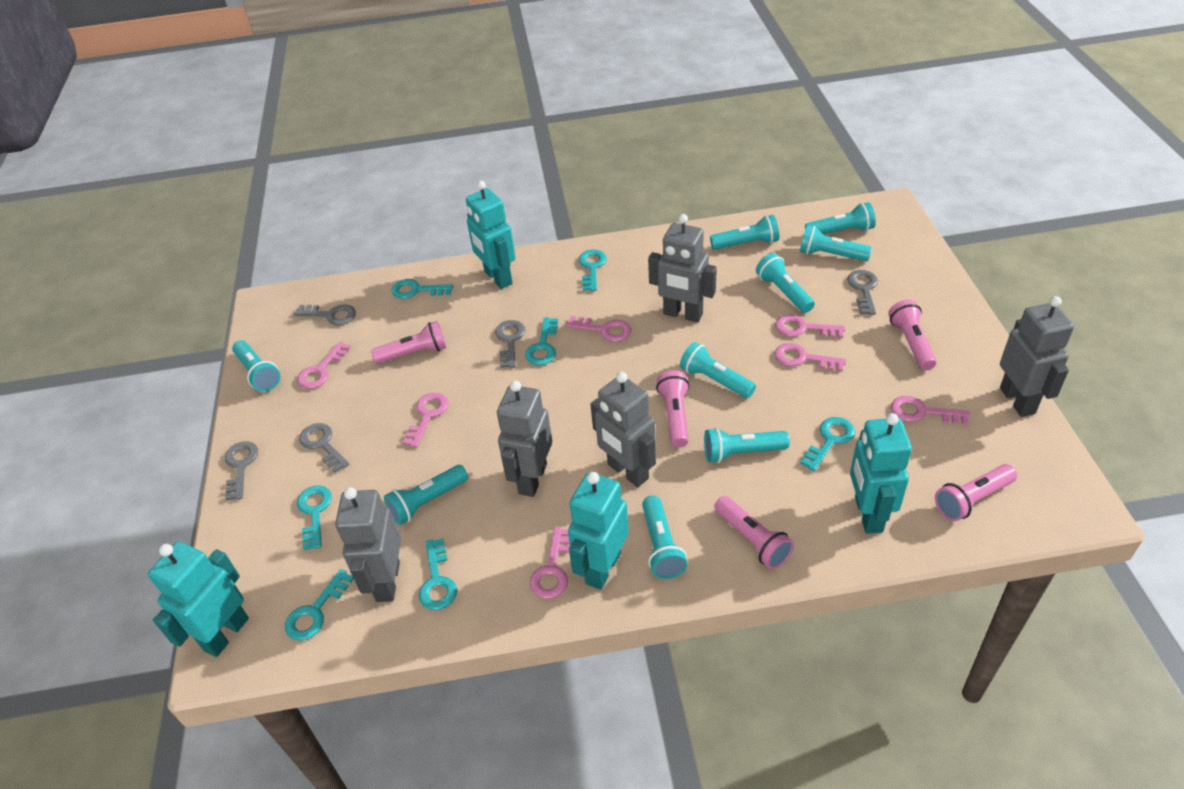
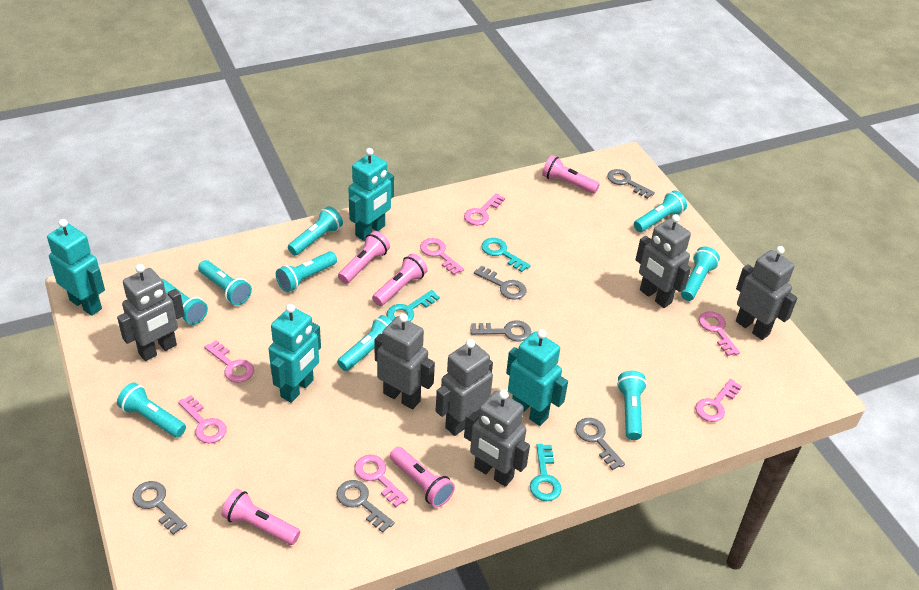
grey key: [225,441,258,501] [294,305,356,325] [299,423,349,473] [495,320,525,368] [847,270,878,315] = 5 -> [133,481,187,535] [336,480,395,533] [470,320,531,341] [474,266,527,300] [576,418,625,470] [607,169,655,199] = 6
grey robot: [335,487,401,602] [497,381,552,497] [590,372,656,487] [648,214,717,322] [1000,296,1074,417] = 5 -> [117,264,185,361] [375,313,435,409] [436,339,493,436] [464,390,530,487] [635,214,691,308] [736,246,798,340] = 6
turquoise key: [285,569,354,641] [297,485,332,550] [391,279,453,299] [419,538,457,610] [525,317,558,365] [579,250,607,291] [800,417,855,471] = 7 -> [387,290,440,321] [481,238,531,272] [530,444,562,501] = 3

